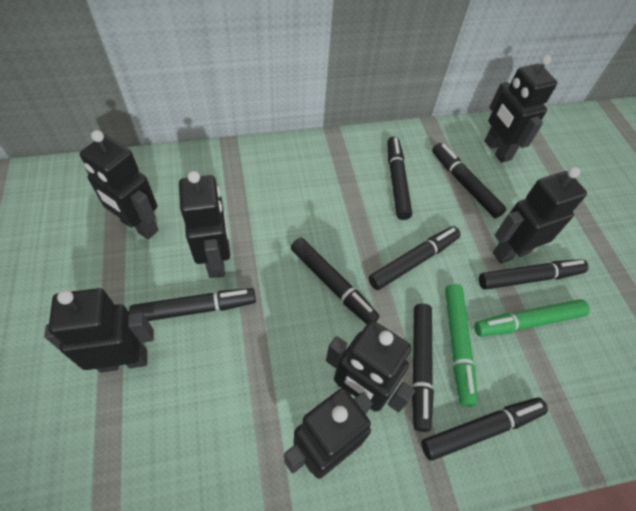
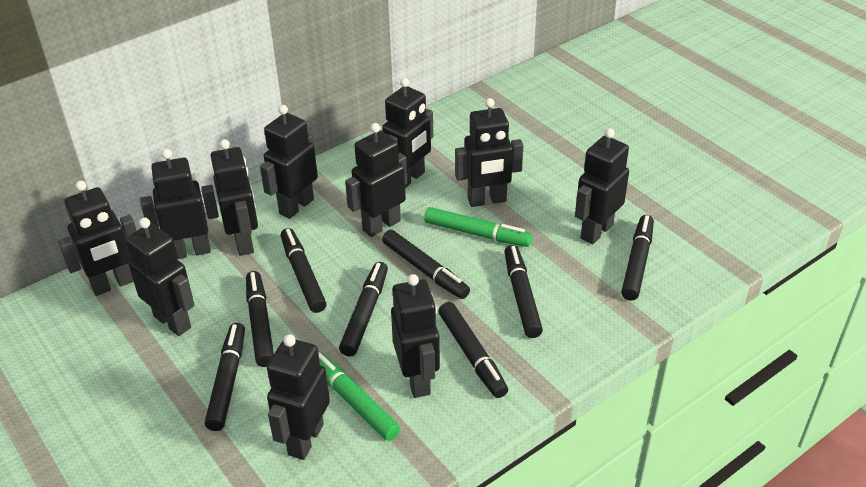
black robot: [44,288,154,373] [80,130,159,240] [179,171,230,278] [284,388,373,479] [326,320,415,412] [485,55,557,163] [493,167,587,264] = 7 -> [58,180,137,296] [125,218,195,336] [140,149,219,259] [211,139,258,256] [260,105,318,219] [267,334,330,460] [345,123,407,237] [382,78,433,188] [391,274,440,398] [455,98,523,207] [575,128,629,244] = 11

